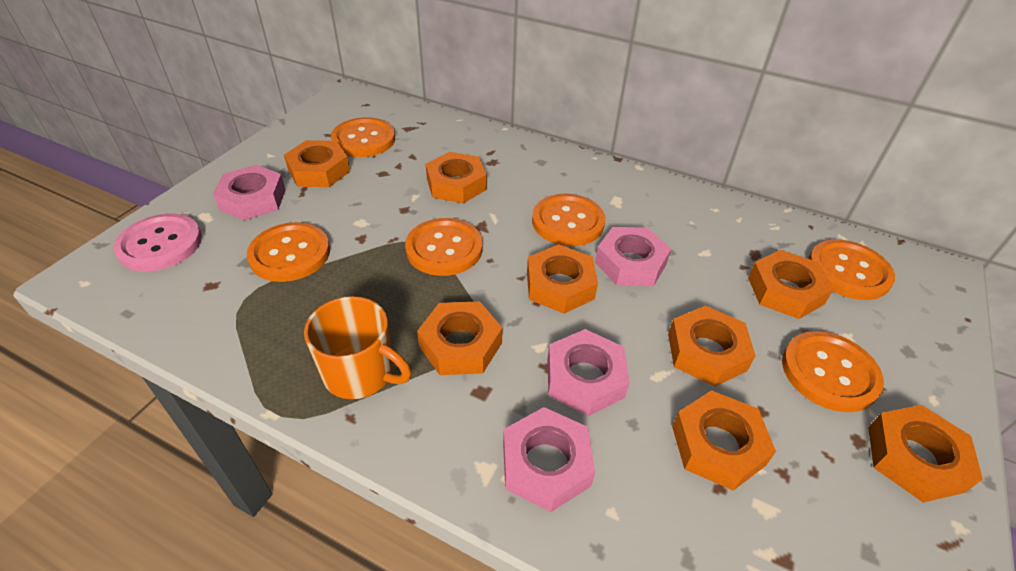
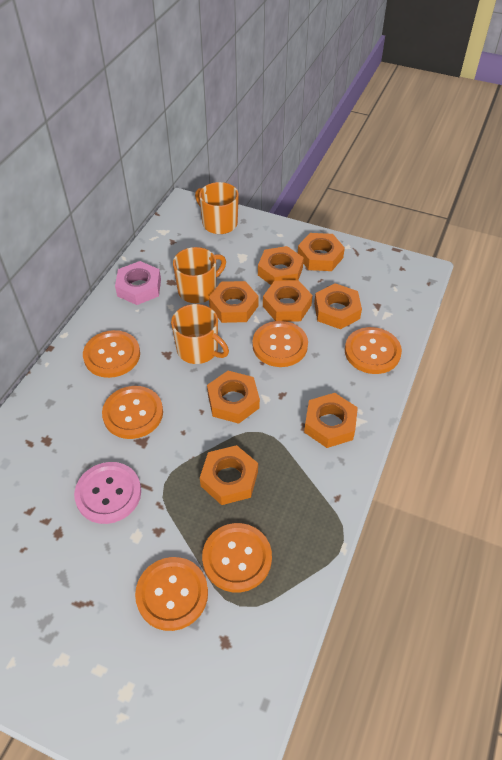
orange mug: [304,296,411,399] = 1 -> [171,304,229,364] [173,247,226,303] [195,182,239,234] = 3
pink nut: [213,165,286,221] [503,407,595,512] [547,329,630,416] [595,227,671,286] = 4 -> [115,261,161,305] = 1

